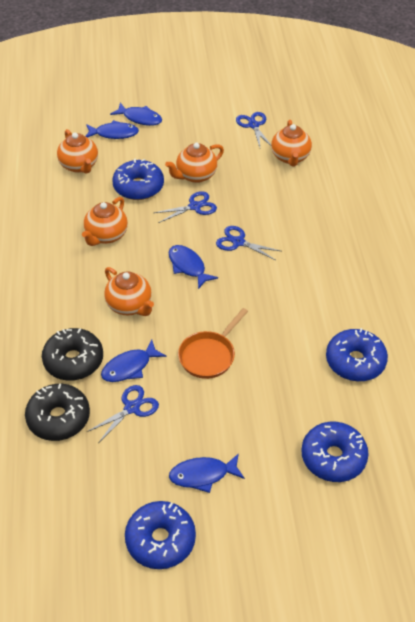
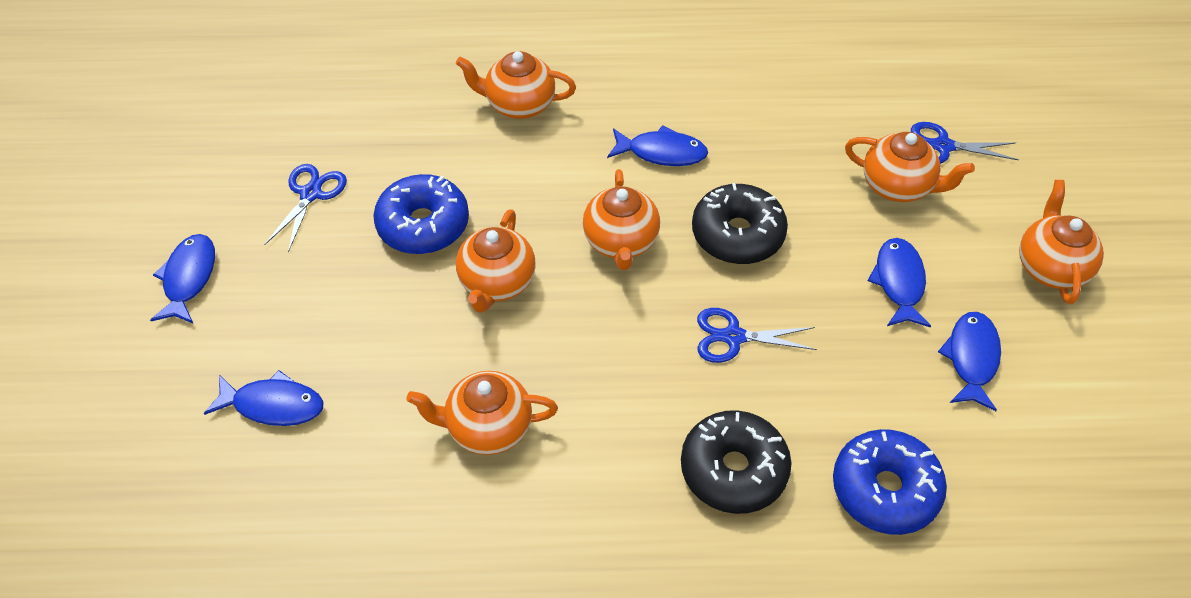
blue donut: [112,158,164,200] [125,501,196,569] [301,422,368,482] [326,328,388,381] = 4 -> [373,174,469,254] [833,429,947,535] = 2
blue scissors: [87,385,159,443] [154,191,217,223] [216,226,280,260] [236,112,271,147] = 4 -> [264,164,347,252] [697,308,817,363] [911,122,1019,164] = 3
orange pan: [178,308,248,379] = 1 -> none = 0
orange teapot: [57,129,98,174] [82,197,128,246] [104,267,154,316] [165,143,224,183] [271,120,312,166] = 5 -> [406,371,558,455] [456,51,576,119] [456,209,536,313] [583,169,660,270] [845,132,975,202] [1019,180,1104,304] = 6

